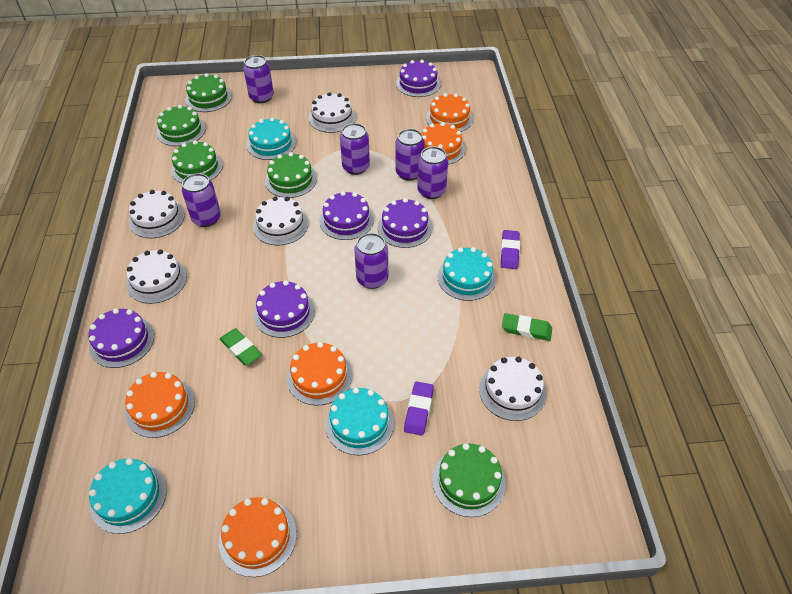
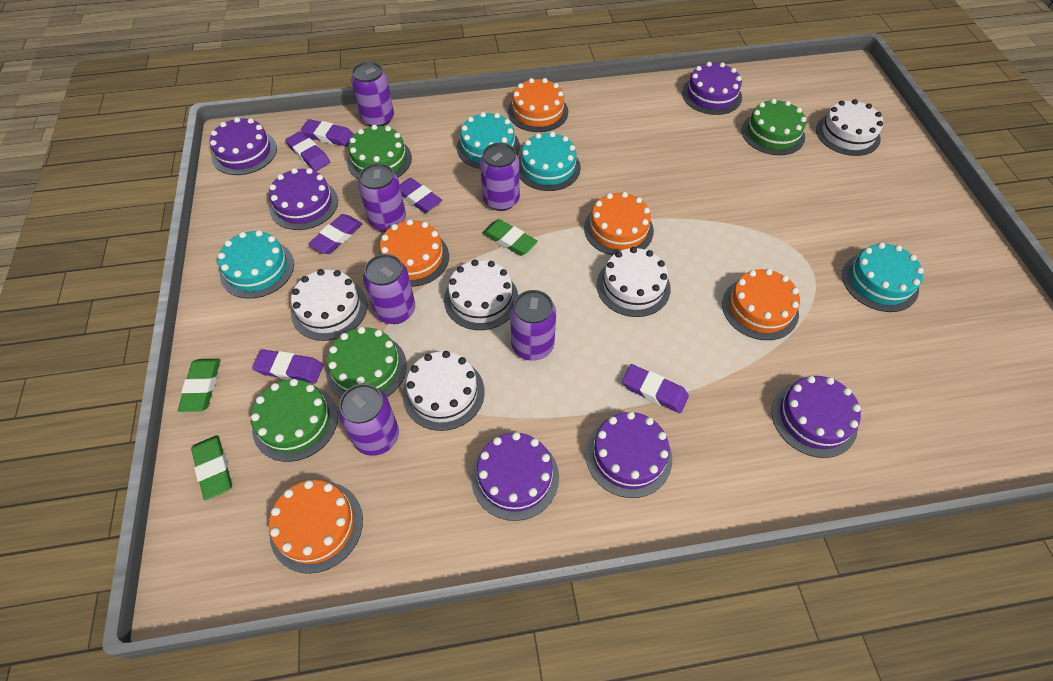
green cake: [157,105,206,146] [171,140,223,183] [185,73,232,112] [265,152,317,198] [432,443,506,517] = 5 -> [251,379,338,462] [326,327,407,399] [347,125,412,180] [741,99,806,155] = 4
green eraser: [220,328,262,366] [502,313,552,341] = 2 -> [178,359,220,412] [191,435,232,500] [482,219,538,256] = 3
purple cake: [88,308,154,368] [254,280,315,338] [319,191,374,240] [378,198,432,248] [396,60,441,97] = 5 -> [210,117,277,175] [269,168,338,230] [471,432,559,521] [585,412,672,498] [682,62,742,115] [772,376,861,458] = 6
purple eraser: [404,381,434,436] [501,230,520,269] = 2 -> [252,349,323,384] [285,132,330,171] [301,119,354,147] [308,214,363,254] [400,178,442,213] [622,364,689,413] = 6

